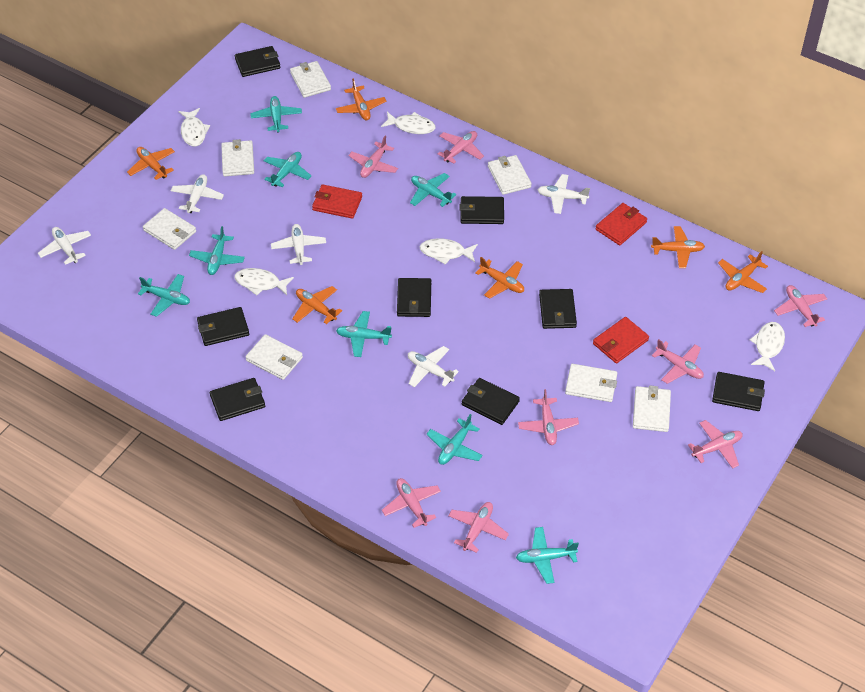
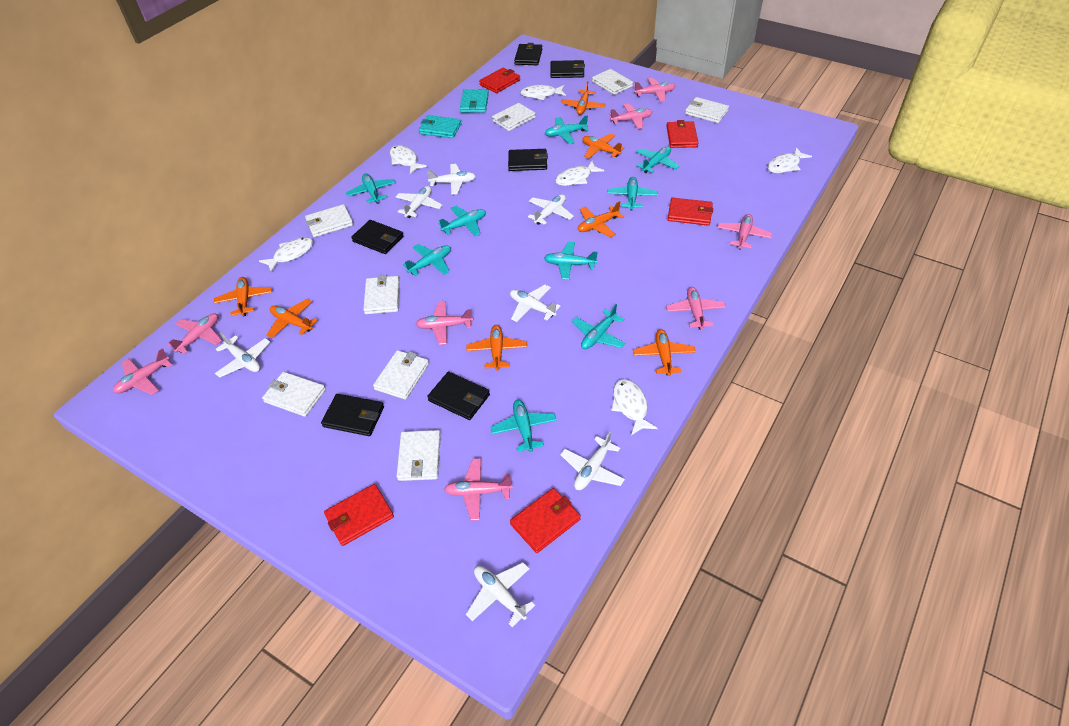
black wallet: [197,307,249,346] [210,378,265,421] [235,46,280,77] [397,278,431,317] [459,196,504,224] [462,378,520,425] [539,289,577,329] [712,372,765,411] = 8 -> [321,394,384,436] [351,220,404,254] [427,372,490,420] [508,149,548,171] [514,43,542,65] [550,60,585,78] = 6
orange plane: [127,147,175,180] [292,286,342,324] [336,78,386,120] [475,257,524,299] [651,226,705,268] [718,251,768,293] = 6 -> [214,277,272,316] [266,299,318,338] [466,325,527,371] [561,81,605,115] [578,201,624,237] [582,133,625,159] [633,329,696,376] = 7
red wallet: [312,184,362,219] [593,317,649,363] [595,203,647,245] = 3 -> [324,484,394,546] [479,67,520,93] [510,488,581,553] [666,120,699,148] [668,198,713,226] = 5
turquoise plane: [138,274,190,317] [189,226,245,275] [250,96,302,133] [264,152,311,187] [336,311,392,357] [410,173,456,207] [426,414,483,465] [516,527,579,584] = 8 -> [346,173,395,204] [403,244,451,276] [438,206,486,236] [490,400,557,452] [544,242,598,280] [545,115,589,144] [572,304,625,349] [607,177,658,210] [636,146,680,173] = 9
turquoise wallet: none = 0 -> [419,115,462,138] [460,89,489,113] = 2
white fish: [178,108,210,146] [234,268,294,296] [381,112,436,134] [420,238,478,265] [750,322,785,371] = 5 -> [259,237,313,272] [390,145,427,174] [520,85,566,100] [555,161,604,186] [611,379,658,435] [767,147,812,173] = 6
white plane: [38,227,91,265] [171,174,224,213] [271,224,326,265] [408,346,459,387] [538,174,590,214] = 5 -> [215,332,270,378] [396,186,443,218] [427,164,476,195] [466,562,535,627] [510,285,561,322] [528,194,574,225] [560,432,625,490] = 7
white wallet: [143,208,196,250] [221,139,254,176] [245,334,303,380] [290,61,331,98] [488,155,531,195] [565,364,617,402] [633,385,671,432] = 7 -> [262,372,326,417] [305,204,353,237] [363,275,400,314] [373,350,429,400] [396,430,441,481] [492,103,536,131] [592,69,633,95] [685,97,729,123] = 8

